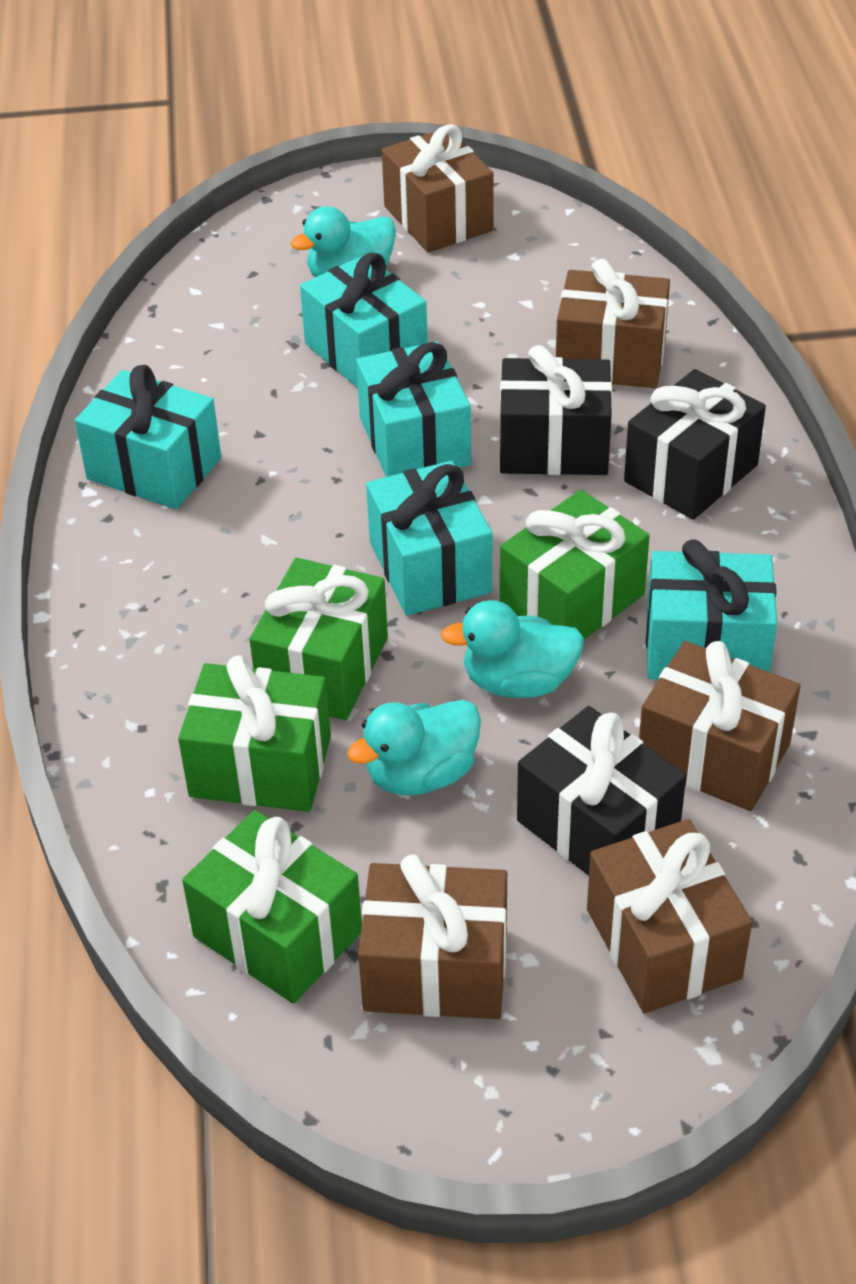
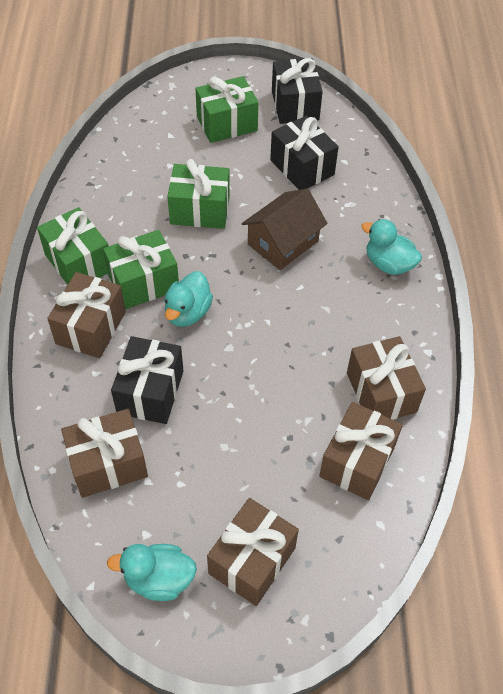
brown house: none = 0 -> [242,189,328,270] = 1
turquoise gift: [75,365,221,509] [300,253,428,388] [356,341,471,477] [366,461,492,616] [646,539,777,680] = 5 -> none = 0

